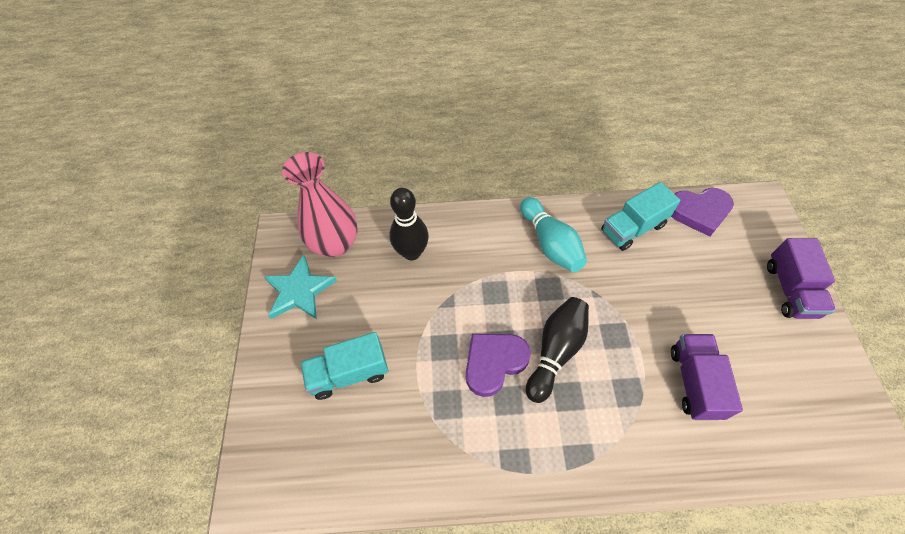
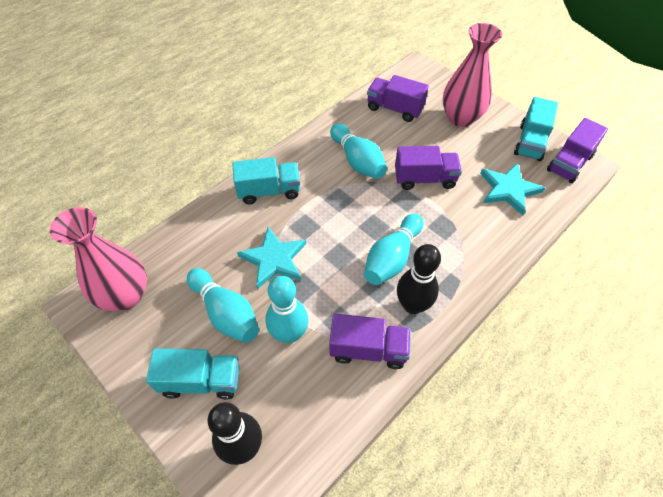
pink vase: [282,152,358,257] = 1 -> [50,207,147,311] [443,23,502,127] = 2
purple heart: [466,334,531,397] [671,188,734,236] = 2 -> none = 0
purple truck: [671,334,743,420] [767,238,836,319] = 2 -> [329,314,411,369] [367,75,429,122] [395,146,462,190] [547,118,608,183] = 4
turquoise bowling pin: [520,197,587,272] = 1 -> [187,268,259,343] [266,276,308,343] [330,123,387,179] [364,214,424,285] = 4
turquoise star: [263,254,337,319] = 1 -> [237,227,306,289] [480,163,545,215] = 2
turquoise truck: [300,332,388,400] [601,182,680,251] = 2 -> [146,349,240,400] [232,157,300,204] [514,97,558,161] = 3

